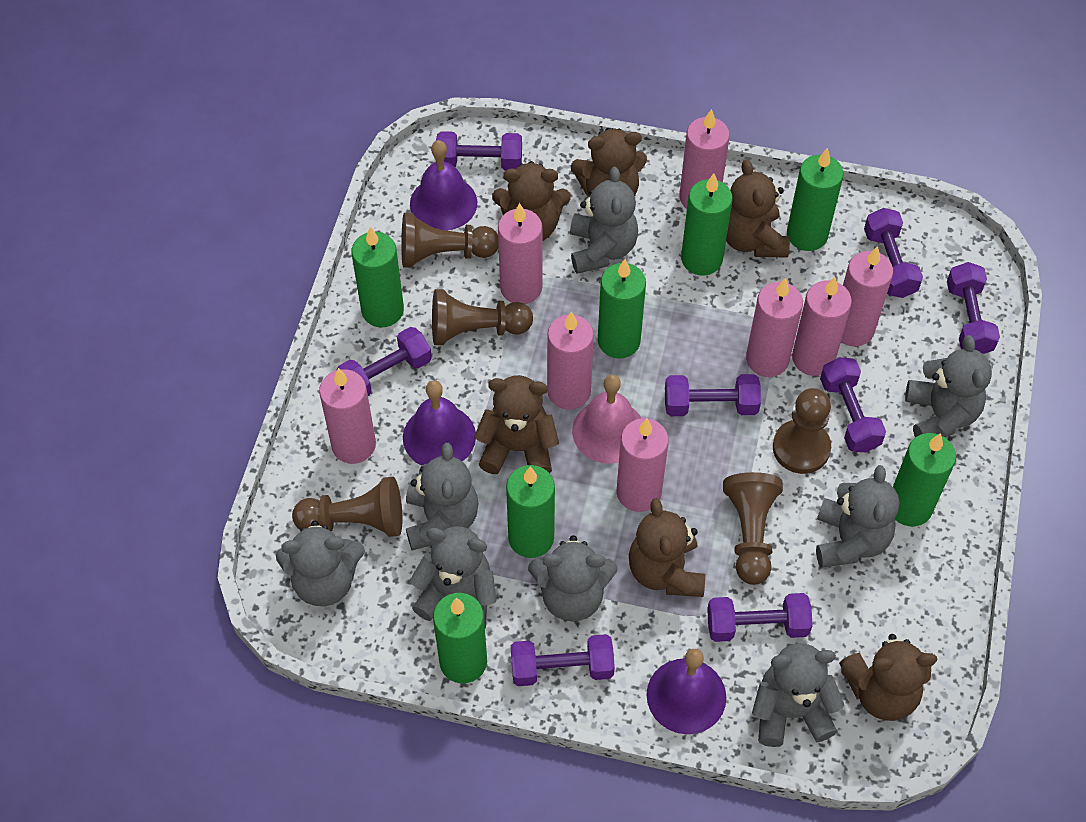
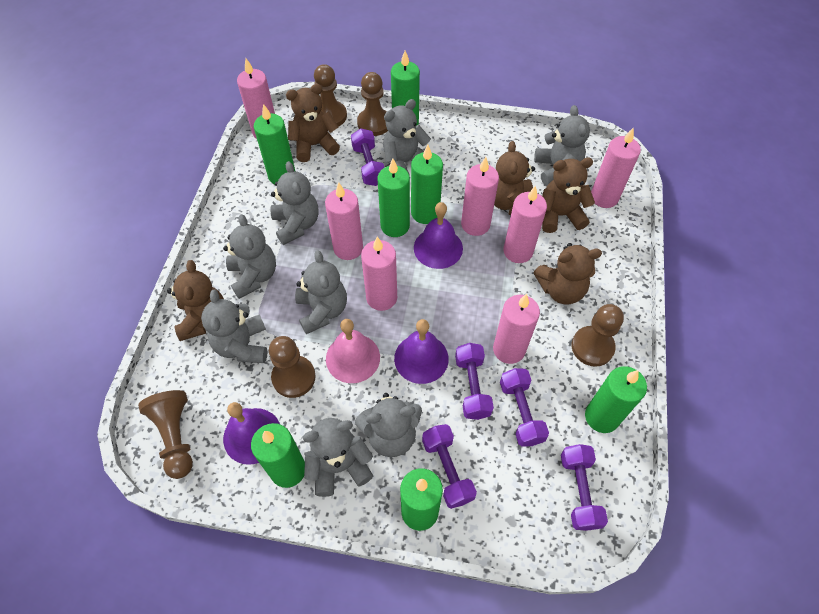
brown teddy bear: [474,375,559,474] [492,161,571,241] [571,128,647,196] [629,498,705,597] [726,159,790,257] [839,634,937,721] = 6 -> [167,260,224,341] [286,84,340,162] [494,141,535,215] [533,243,602,304] [542,158,595,233] = 5
pink candle: [319,368,376,464] [498,203,542,304] [547,312,594,410] [617,418,669,512] [679,109,730,209] [746,278,803,377] [792,277,852,376] [841,246,893,347] = 8 -> [237,59,275,139] [325,183,363,260] [361,236,397,311] [461,157,499,236] [493,294,540,364] [503,185,547,263] [591,127,641,208] = 7
purple dumbbell: [337,327,432,396] [436,131,522,171] [511,634,615,686] [665,374,761,416] [707,593,812,642] [820,357,886,452] [864,208,923,298] [947,262,1000,354] = 8 -> [351,128,385,186] [422,424,477,509] [455,343,494,420] [500,368,549,447] [561,444,608,531] = 5

